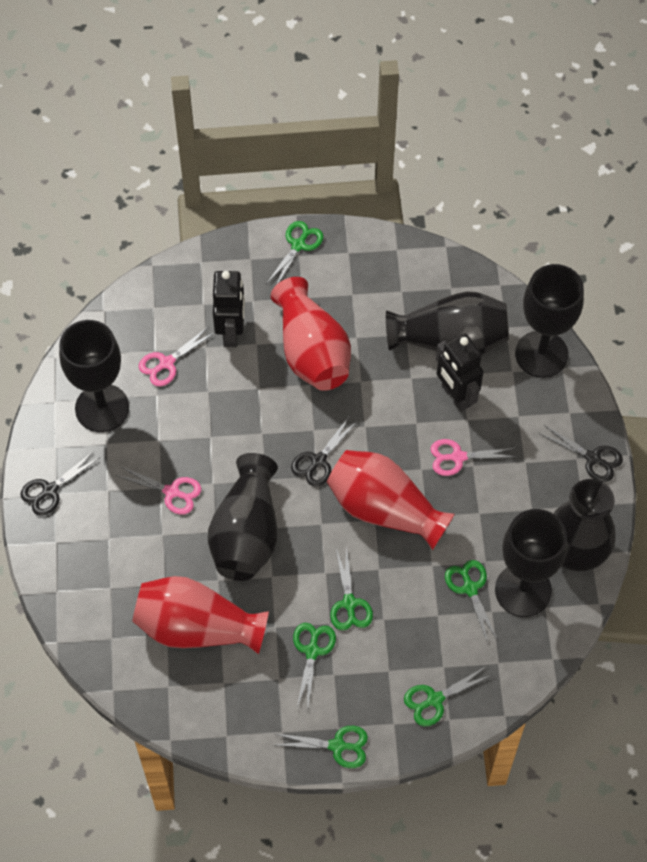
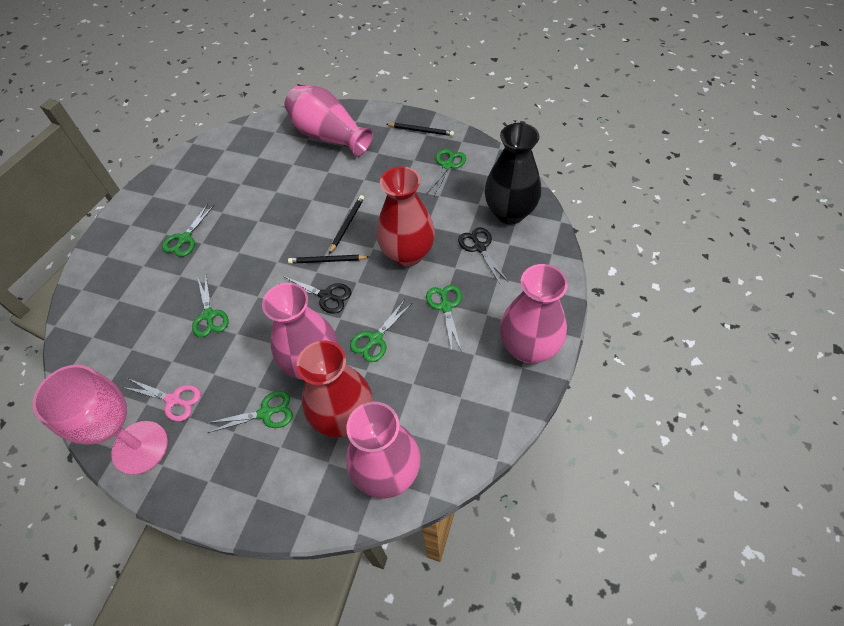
black goblet: [59,320,129,432] [495,509,567,617] [515,264,584,378] = 3 -> none = 0
black pencil: none = 0 -> [288,255,369,264] [329,195,364,254] [387,123,454,136] = 3
black robot: [213,271,245,347] [436,333,483,412] = 2 -> none = 0
black scissors: [20,451,101,516] [291,417,357,487] [539,425,623,482] = 3 -> [283,276,351,314] [458,227,508,284] = 2
black vase: [208,453,278,581] [386,291,509,355] [553,479,615,571] = 3 -> [484,123,541,224] = 1
pink goblet: none = 0 -> [33,365,168,475] = 1
pink scissors: [115,466,201,515] [139,326,214,386] [431,439,518,476] = 3 -> [123,379,201,422] = 1
pink vase: none = 0 -> [262,283,338,380] [285,86,373,157] [346,402,421,499] [500,264,568,363] = 4
red vase: [132,576,269,654] [271,277,351,391] [327,450,455,550] = 3 -> [297,340,373,438] [376,166,435,267] = 2

